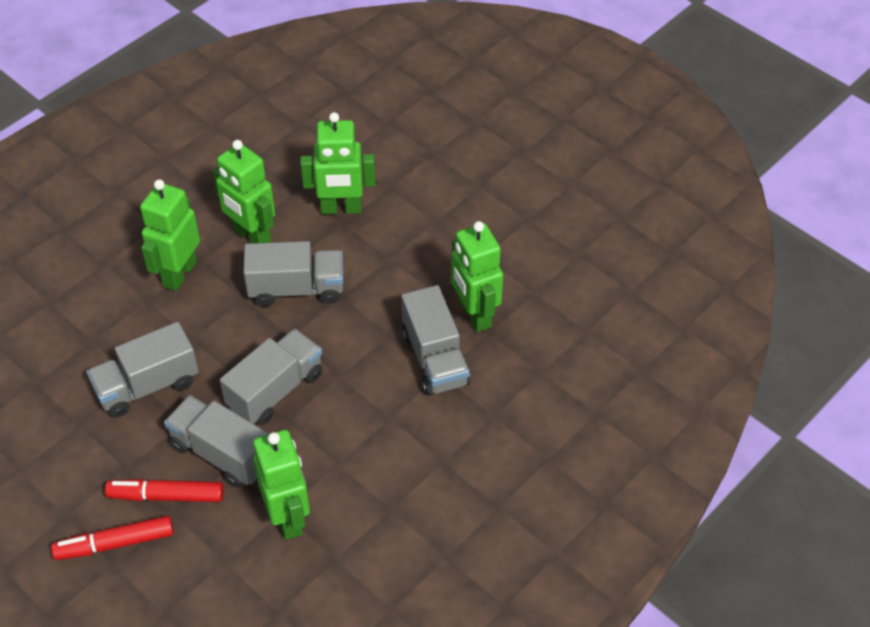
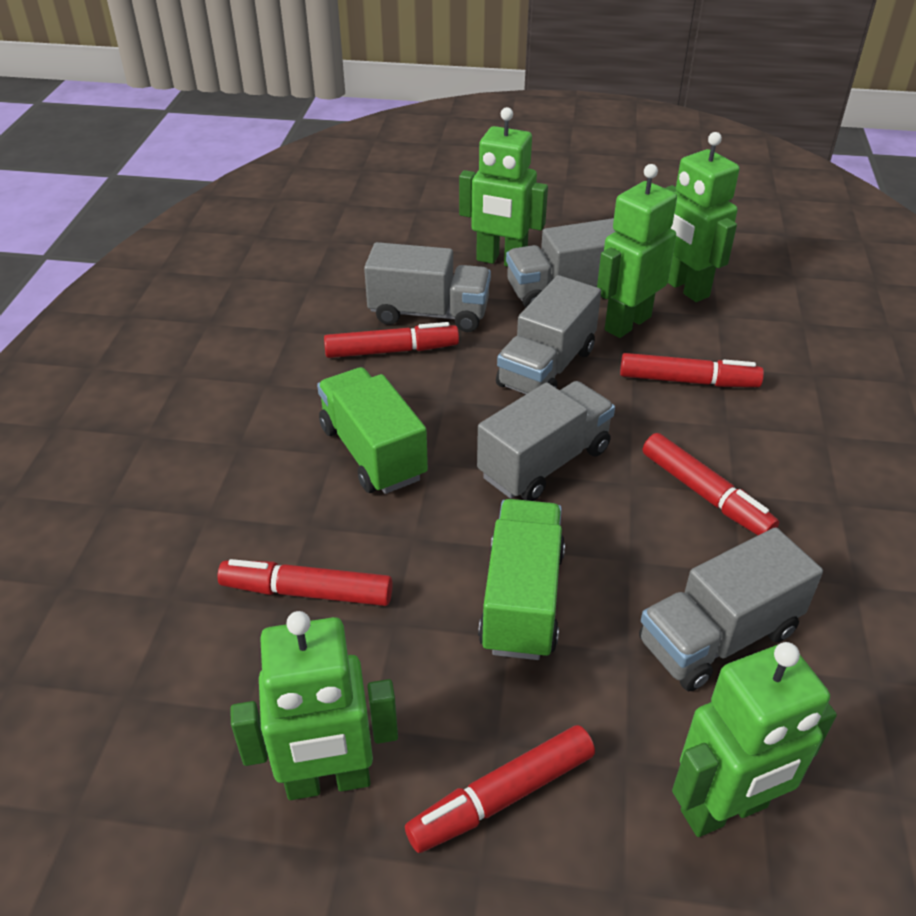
green truck: none = 0 -> [317,367,428,494] [478,499,565,660] = 2
red marker: [51,515,174,560] [105,479,224,502] = 2 -> [218,559,393,606] [324,322,459,358] [405,725,595,853] [620,353,764,387] [643,433,779,535] = 5

